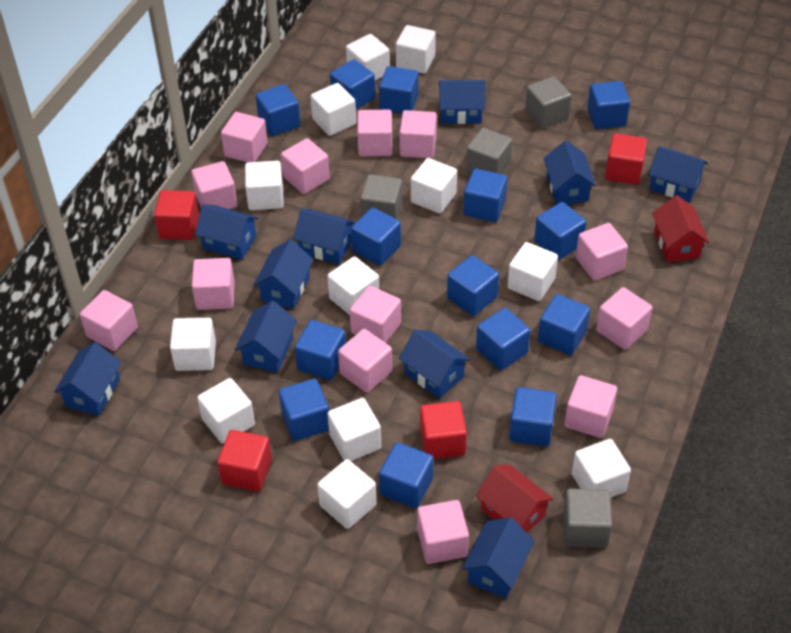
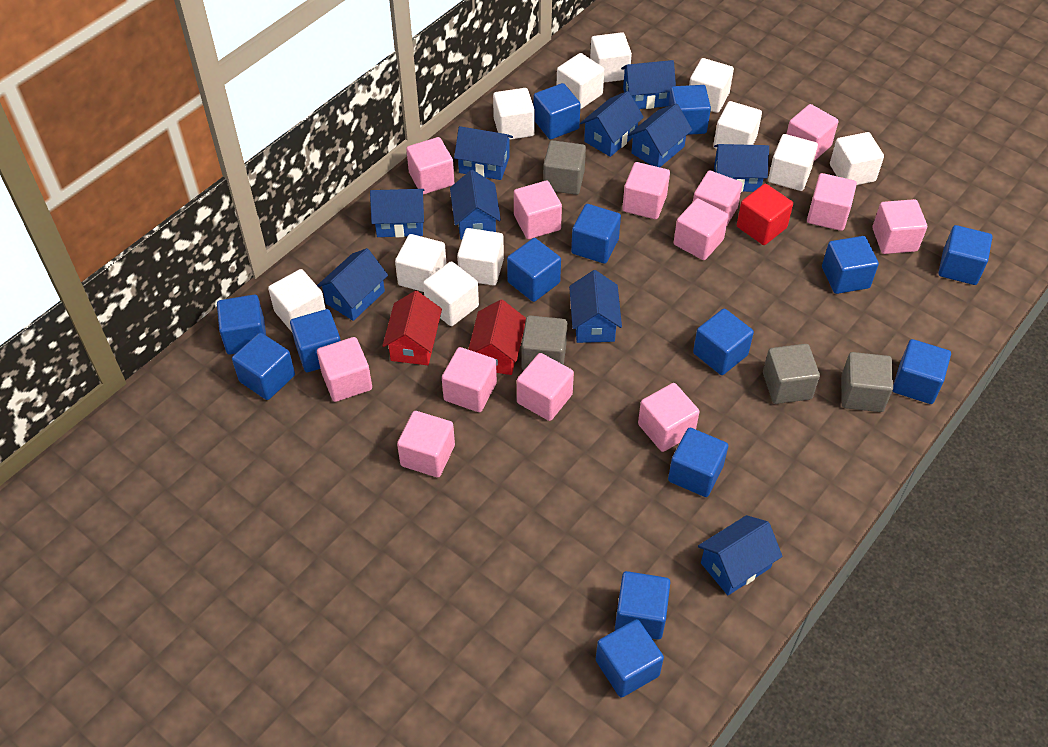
red cube: [154,190,199,240] [217,430,272,492] [420,401,467,459] [605,133,647,185] = 4 -> [737,184,793,245] = 1
white cube: [170,318,216,371] [197,378,255,444] [245,161,284,210] [311,83,356,136] [317,459,377,529] [327,256,379,315] [327,398,381,461] [346,34,390,80] [396,25,436,74] [411,158,457,214] [508,242,558,301] [572,439,631,498] = 12 -> [268,269,326,332] [395,234,447,292] [423,261,479,326] [457,228,504,286] [493,88,535,140] [557,53,605,109] [590,32,632,83] [689,58,734,113] [713,101,762,149] [768,134,818,191] [830,132,884,185] = 11

